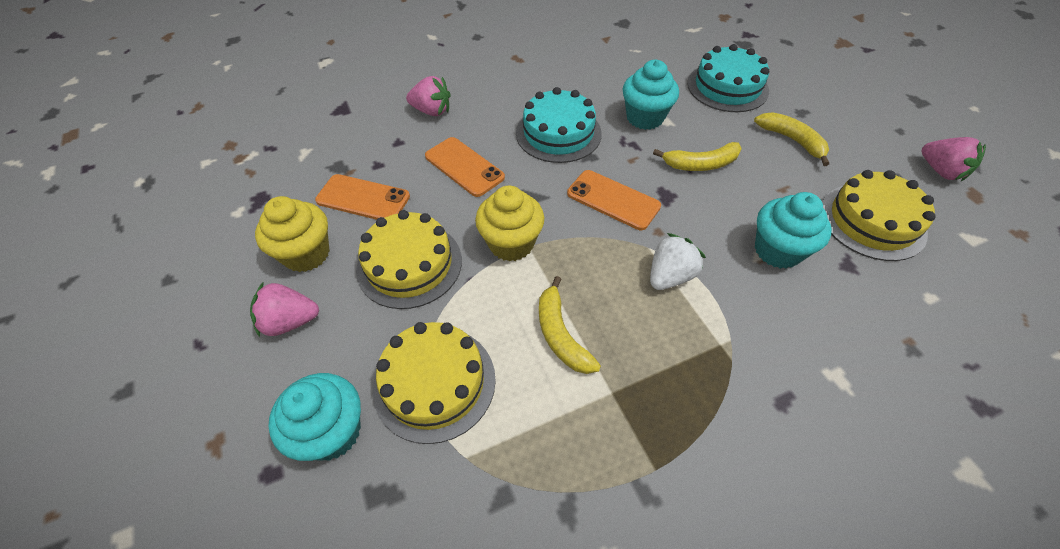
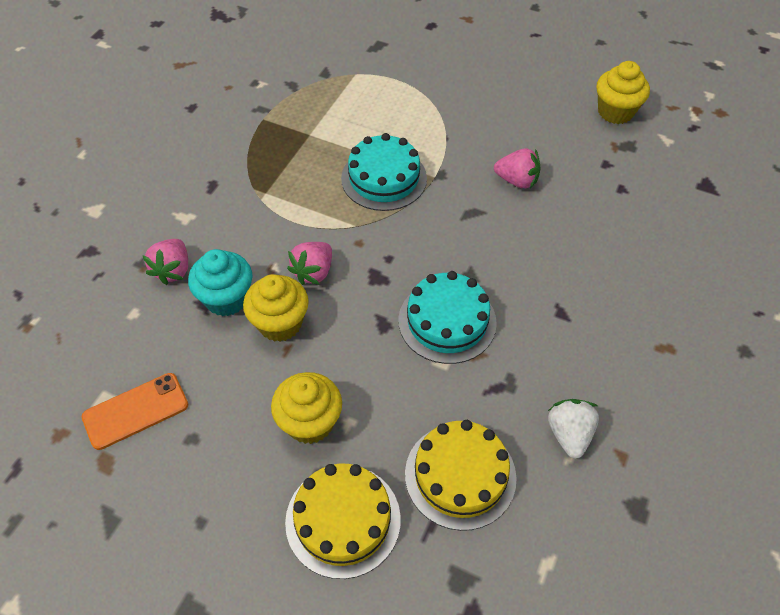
orange phone: [315,174,410,220] [425,137,505,197] [567,170,661,230] = 3 -> [82,373,188,450] = 1
turquoise cupcake: [268,373,361,461] [622,60,679,130] [755,192,832,269] = 3 -> [188,249,253,316] = 1
yellow banana: [539,276,601,374] [653,142,742,171] [754,112,829,166] = 3 -> none = 0
yellow cake: [356,210,462,309] [372,322,496,444] [822,170,936,261] = 3 -> [285,464,401,579] [405,420,517,531] = 2
yellow cupcake: [255,196,330,272] [475,186,544,262] = 2 -> [243,274,309,342] [271,372,342,444] [597,61,650,124] = 3

